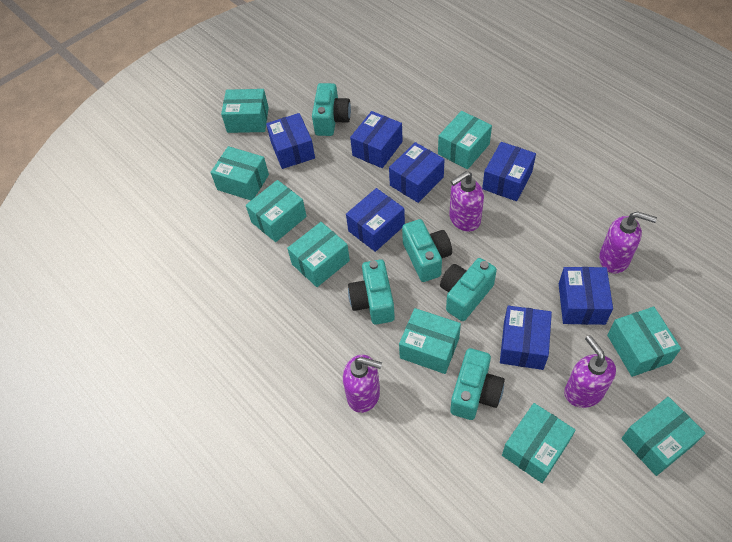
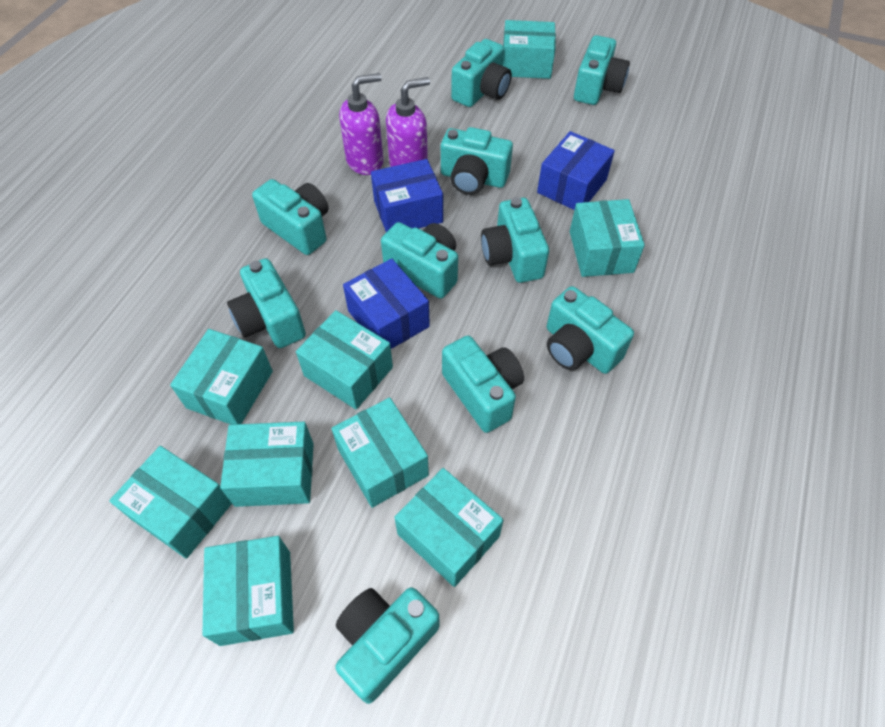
blue box: [266,113,315,169] [346,188,405,252] [350,111,403,168] [389,142,445,203] [482,142,536,201] [500,305,552,370] [559,267,613,325] = 7 -> [343,259,430,349] [371,159,443,232] [537,131,615,210] = 3
purple soap dispenser: [343,354,382,413] [449,171,484,232] [564,335,616,408] [599,211,657,274] = 4 -> [339,73,383,175] [386,77,430,167] = 2
turquoise camera: [312,83,351,136] [348,259,395,325] [402,219,452,282] [440,258,497,321] [450,348,505,420] = 5 -> [227,258,306,348] [252,179,329,255] [335,587,439,704] [381,222,458,299] [441,127,513,195] [442,336,524,433] [451,39,512,107] [481,197,549,283] [547,286,634,374] [574,35,630,105] = 10

